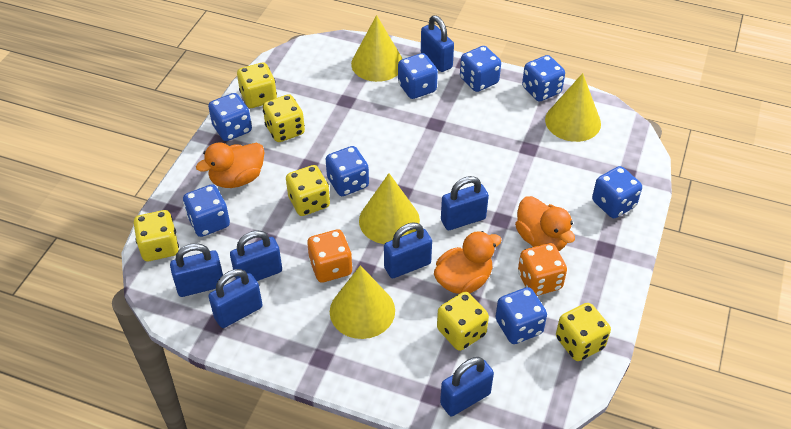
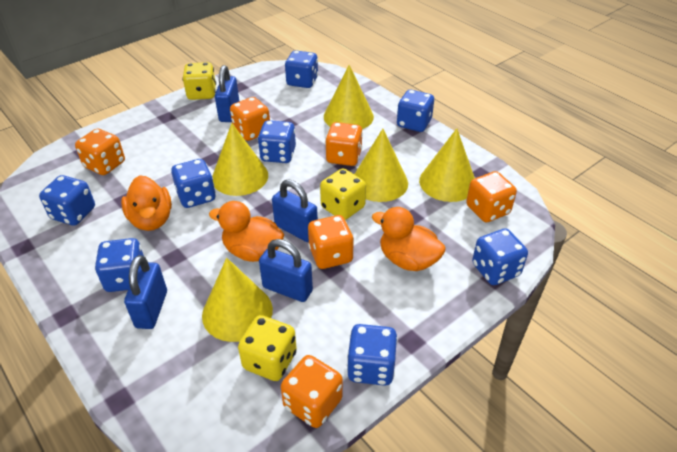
blue padlock: [170,243,223,297] [208,269,263,328] [230,230,282,281] [384,222,432,278] [421,15,454,72] [440,357,494,416] [441,176,489,230] = 7 -> [124,255,167,329] [215,65,239,122] [259,239,313,302] [272,180,318,242] = 4
orange dice: [307,229,353,283] [518,243,567,296] = 2 -> [75,129,125,175] [230,97,270,141] [281,355,343,428] [308,215,354,269] [325,122,363,166] [466,171,517,222] = 6
yellow cone: [330,265,395,339] [351,15,402,82] [359,173,420,244] [545,73,601,142] = 4 -> [202,258,273,342] [212,123,268,196] [324,65,374,129] [354,129,408,202] [419,128,475,202] = 5
yellow dice: [134,210,179,261] [237,62,277,108] [263,94,305,142] [286,165,330,216] [437,292,489,351] [556,303,611,361] = 6 -> [182,62,216,100] [238,315,297,381] [320,169,366,220] = 3

